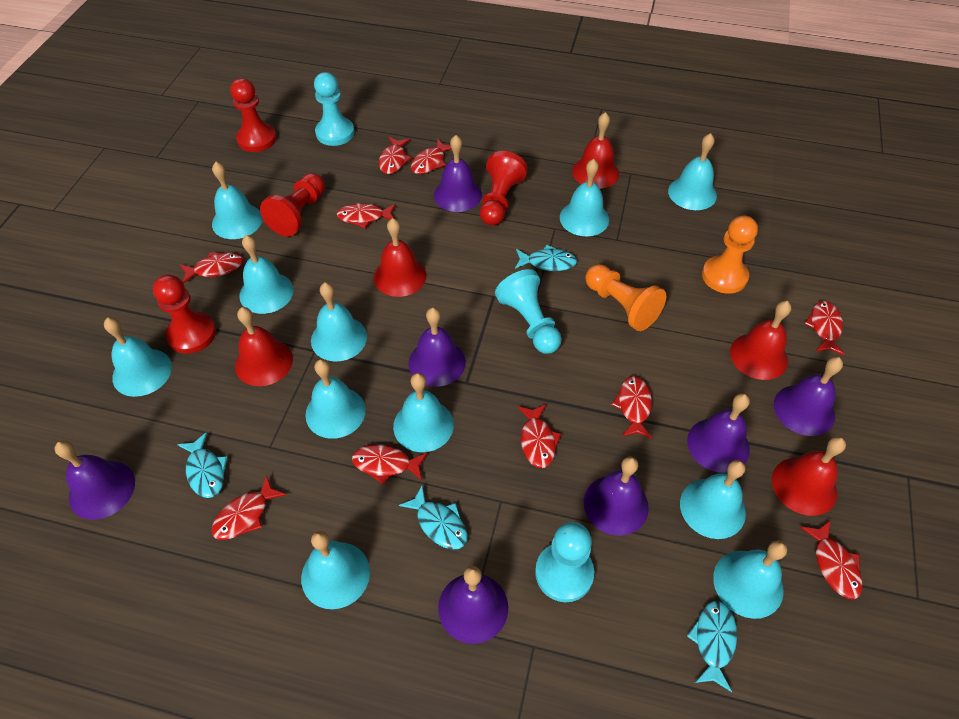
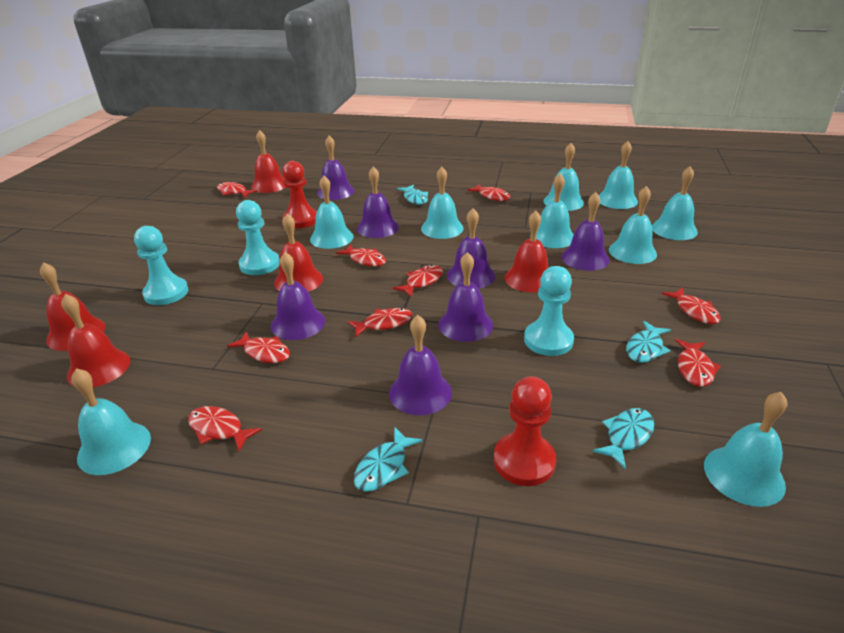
orange pawn: [585,264,666,331] [702,215,758,294] = 2 -> none = 0
red fish: [180,252,243,283] [211,475,286,540] [337,203,396,228] [352,444,428,484] [379,137,412,174] [411,139,451,174] [517,404,561,468] [612,376,652,438] [800,520,862,599] [804,301,845,355] = 10 -> [188,406,262,452] [217,182,257,198] [227,331,290,363] [336,244,386,267] [348,308,413,337] [393,265,443,298] [467,184,511,201] [662,287,721,324] [675,339,721,387] = 9
red pawn: [153,275,216,354] [230,78,277,152] [260,173,325,236] [480,151,528,226] = 4 -> [282,161,317,228] [494,377,556,486] = 2
turquoise bell: [104,317,172,397] [212,162,262,239] [239,235,294,314] [301,531,370,609] [305,359,366,439] [311,282,367,361] [393,373,454,452] [560,159,609,236] [668,133,717,210] [680,460,746,539] [713,540,787,619] = 11 -> [71,368,151,475] [310,176,353,249] [421,167,464,239] [530,174,574,248] [544,143,584,211] [599,141,638,209] [609,186,657,264] [652,166,698,240] [704,392,787,507] = 9

